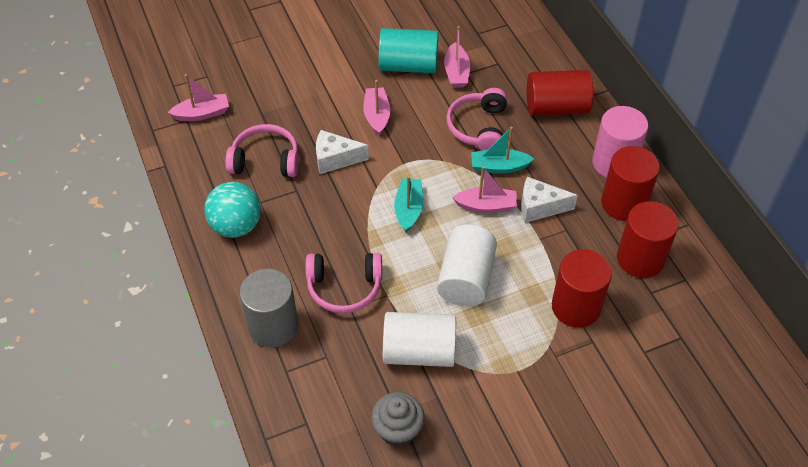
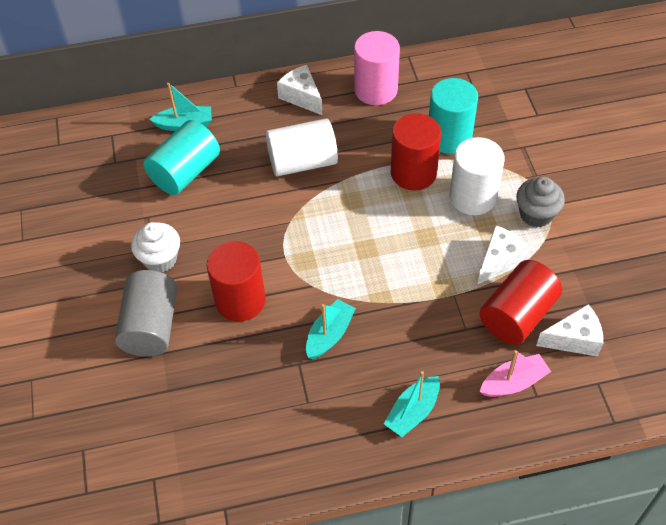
pink boat: [168,74,229,121] [363,80,390,136] [444,26,470,88] [452,166,517,213] = 4 -> [480,350,551,397] = 1
pink headphones: [225,124,299,177] [305,253,382,313] [446,88,507,151] = 3 -> none = 0
red cylinder: [527,70,593,116] [552,249,612,328] [601,146,660,221] [617,201,679,278] = 4 -> [206,241,266,321] [391,113,441,191] [480,260,562,345] = 3
turquoise ball: [204,182,261,238] = 1 -> none = 0
turquoise boat: [394,176,423,232] [471,127,534,174] = 2 -> [149,83,212,131] [306,299,356,359] [384,371,440,437] = 3
turquoise cylinder: [378,28,438,73] = 1 -> [143,120,220,195] [429,78,478,154] = 2
white cheese: [316,130,369,174] [521,177,578,223] = 2 -> [277,65,323,116] [478,225,531,284] [536,304,603,357] = 3
white cupcake: none = 0 -> [131,222,180,272] = 1

